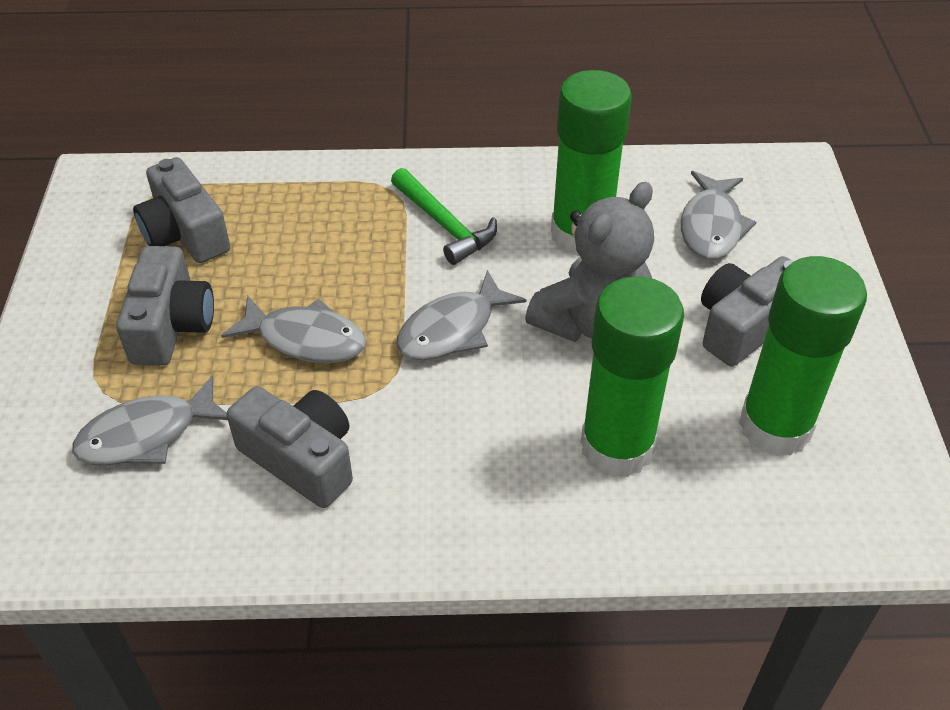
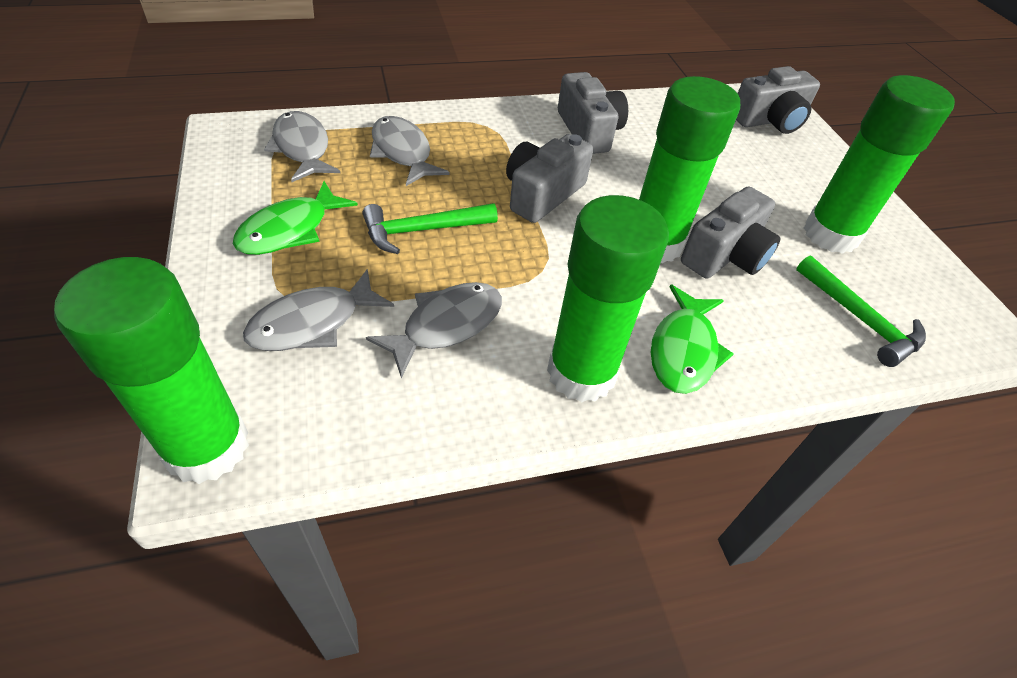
green fish: none = 0 -> [233,181,358,255] [651,284,734,394] = 2
green glue stick: [551,70,632,256] [581,276,684,477] [739,256,867,456] = 3 -> [54,257,249,484] [547,195,669,402] [639,76,740,263] [804,75,955,254] = 4
green hammer: [391,168,497,265] = 1 -> [363,203,498,254] [796,255,926,367] = 2
grey teddy bear: [525,182,654,342] = 1 -> none = 0

